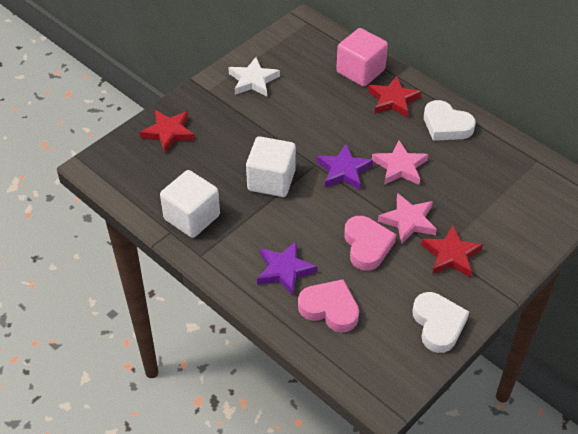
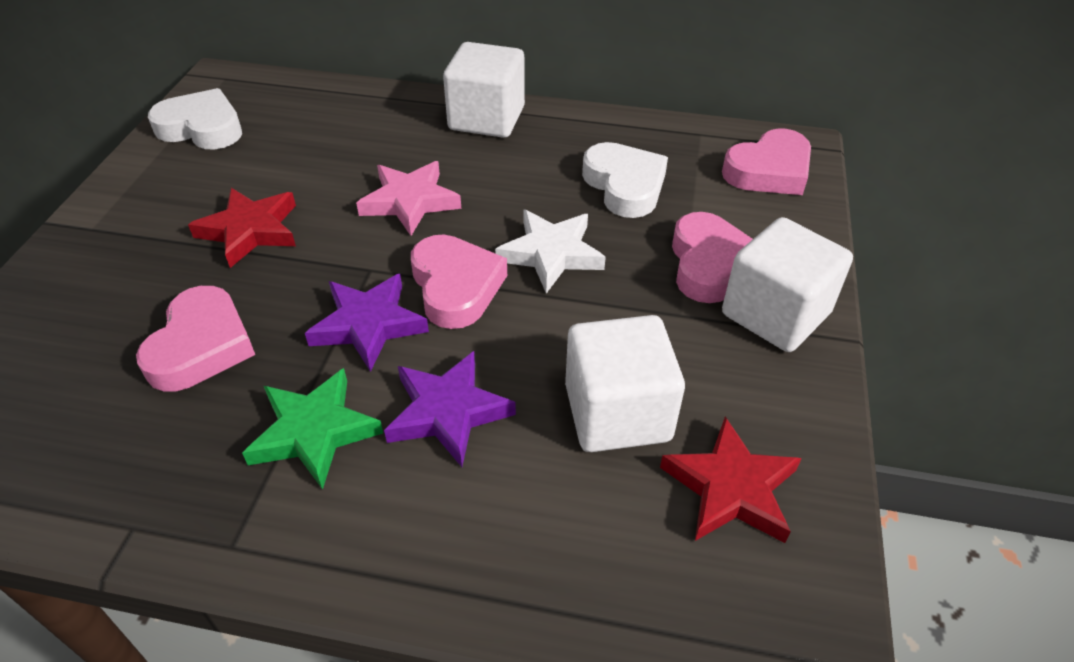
green star: none = 0 -> [242,368,383,490] = 1
pink cube: [336,28,388,87] = 1 -> none = 0
pink heart: [298,279,359,333] [344,216,396,271] = 2 -> [136,286,255,392] [411,235,507,329] [672,212,753,303] [722,128,811,195] = 4
pink star: [372,140,428,185] [378,193,437,244] = 2 -> [356,161,461,236] = 1
red star: [140,110,195,153] [368,76,421,118] [421,225,483,278] = 3 -> [188,188,296,268] [660,416,802,543] = 2
white cube: [160,170,220,238] [246,136,296,197] = 2 -> [443,42,525,138] [565,315,685,452] [722,217,853,352] = 3

